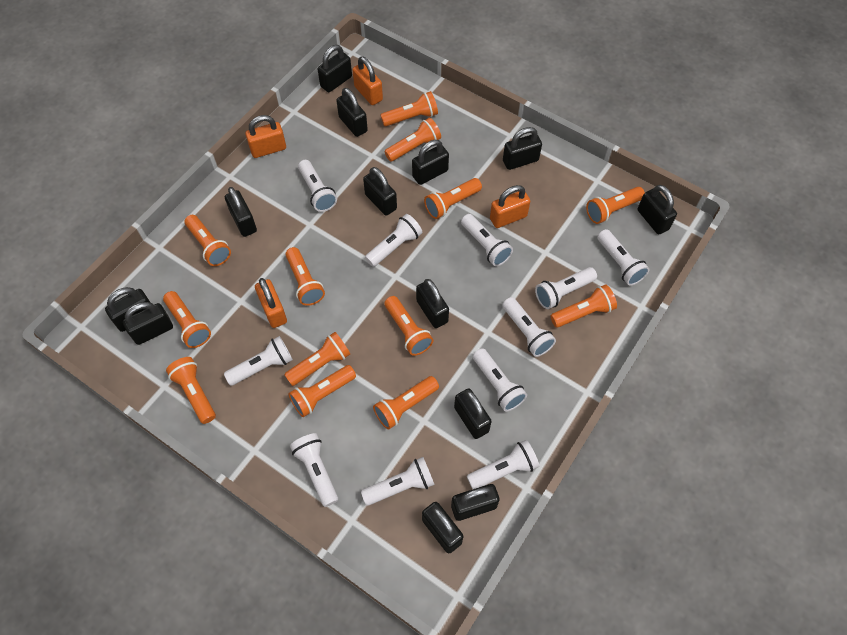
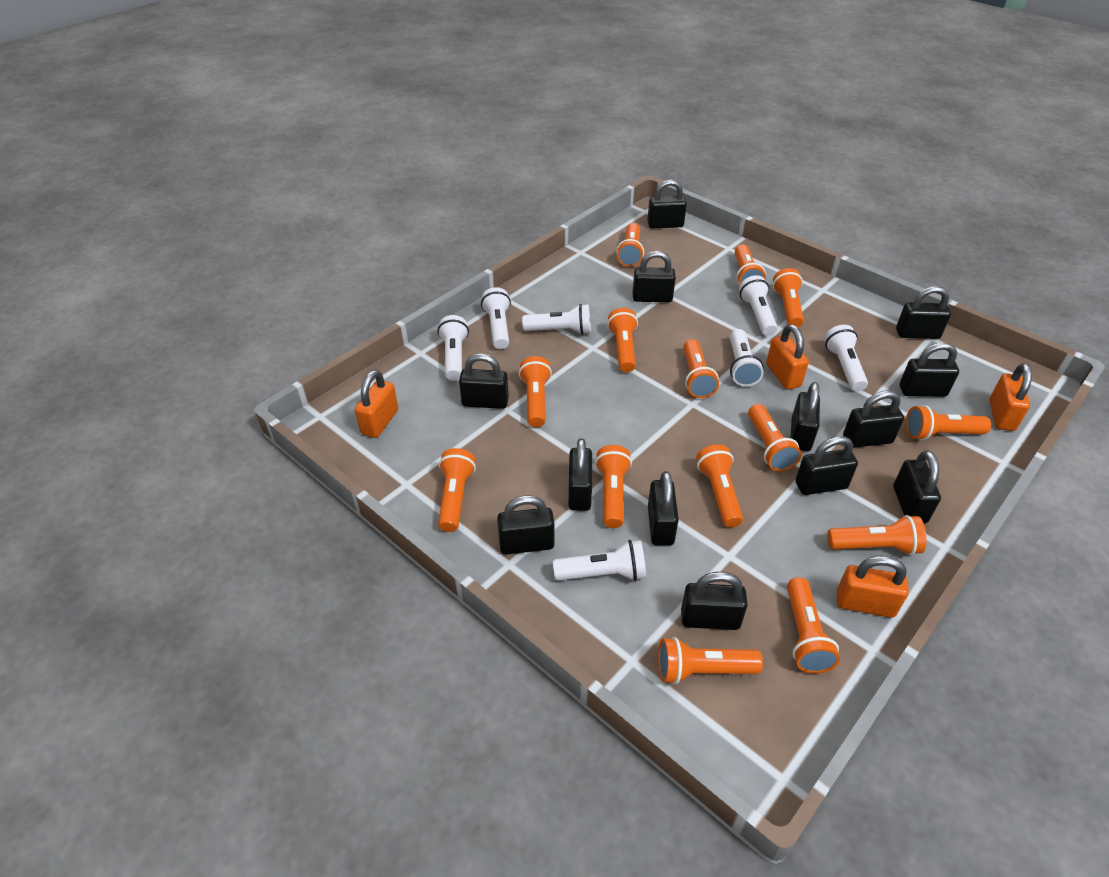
orange flashlight: [163,291,211,348] [166,357,216,424] [185,215,231,266] [284,332,350,386] [285,247,325,306] [288,365,356,417] [373,376,439,430] [380,91,438,126] [384,118,441,162] [384,296,433,356] [424,178,482,219] [550,284,617,328] [586,187,645,224] = 13 -> [438,448,476,532] [519,356,552,427] [595,445,632,528] [607,308,638,372] [616,223,644,267] [658,637,763,684] [683,339,719,398] [696,444,743,527] [735,245,766,285] [748,404,802,471] [773,268,804,327] [787,577,840,674] [827,515,927,556] [905,405,991,440] = 14
white flashlight: [224,336,293,386] [290,433,338,507] [298,160,337,212] [361,457,435,506] [365,214,422,267] [461,214,513,266] [467,440,539,489] [473,348,527,412] [502,297,556,357] [535,267,597,309] [597,229,650,286] = 11 -> [437,315,469,381] [481,287,511,349] [522,304,591,335] [553,540,646,581] [730,329,764,387] [739,275,778,336] [824,325,868,392] = 7

